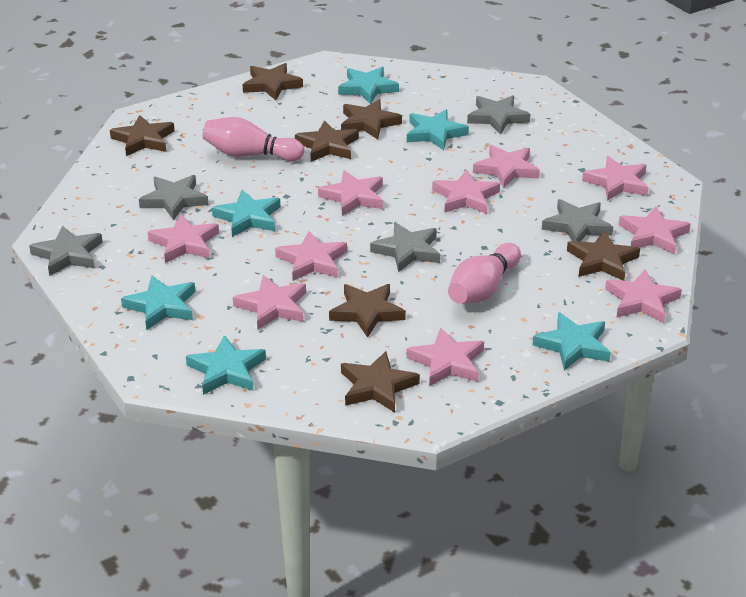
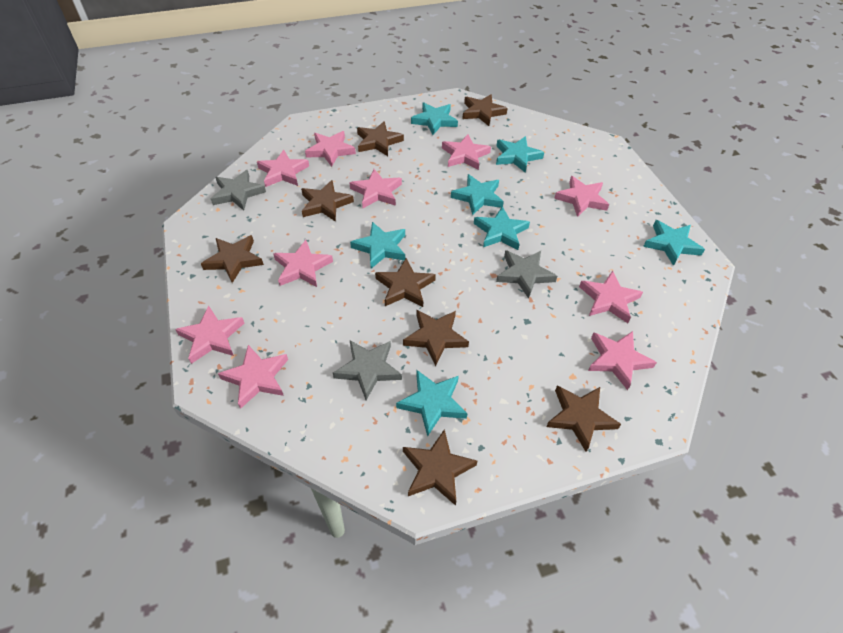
brown star: [110,115,175,156] [243,63,303,100] [295,120,359,162] [329,284,406,338] [341,99,402,139] [341,351,420,413] [567,231,640,281] = 7 -> [201,235,264,283] [301,180,354,222] [357,121,404,156] [375,258,436,307] [403,310,469,366] [403,429,477,506] [462,94,508,126] [546,385,621,452] = 8
grey star: [29,225,103,276] [139,175,209,221] [370,222,440,272] [467,95,530,134] [542,199,613,242] = 5 -> [211,170,266,210] [333,340,402,400] [496,250,557,299] = 3
pink bowling pin: [203,117,304,161] [448,243,521,304] = 2 -> none = 0
turquoise star: [121,276,195,330] [186,335,266,395] [212,190,280,237] [338,67,399,104] [407,109,469,150] [533,312,611,371] = 6 -> [350,222,405,269] [396,370,468,437] [411,102,458,135] [451,174,504,215] [474,206,530,250] [496,136,544,173] [643,220,705,266] = 7

